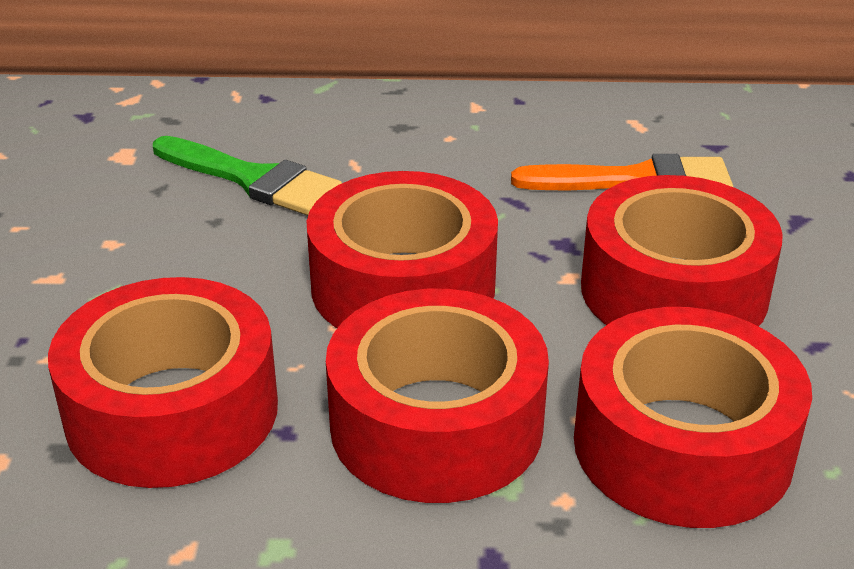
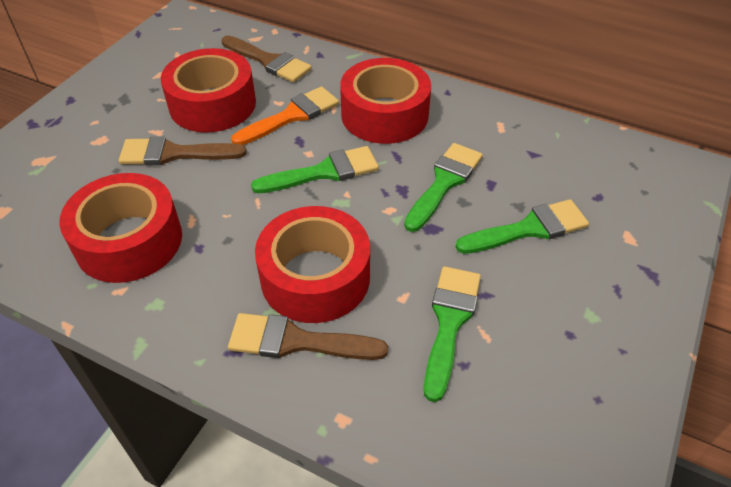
brown brush: none = 0 -> [119,137,247,165] [222,35,312,83] [228,313,388,360] = 3
green brush: [153,136,342,215] = 1 -> [251,146,379,193] [404,143,483,232] [424,266,481,402] [456,199,589,254] = 4
red tape: [48,277,278,488] [307,171,498,328] [326,289,549,503] [574,307,812,528] [581,175,783,327] = 5 -> [59,173,182,283] [161,48,256,133] [255,206,370,323] [340,58,431,144] = 4

